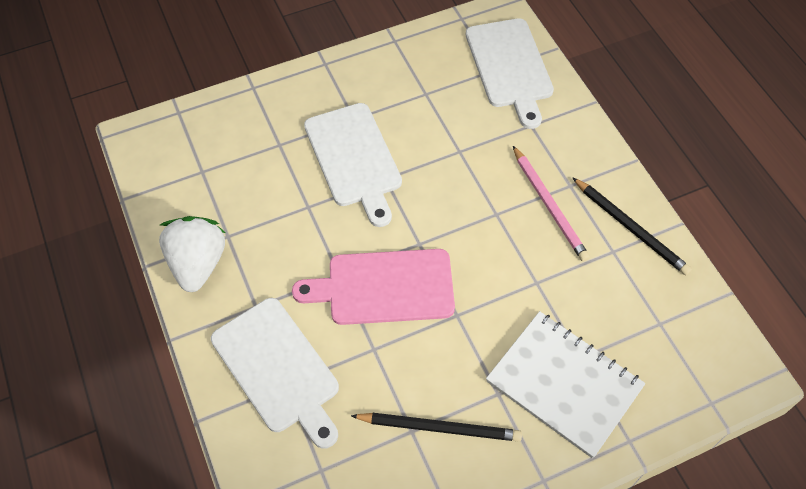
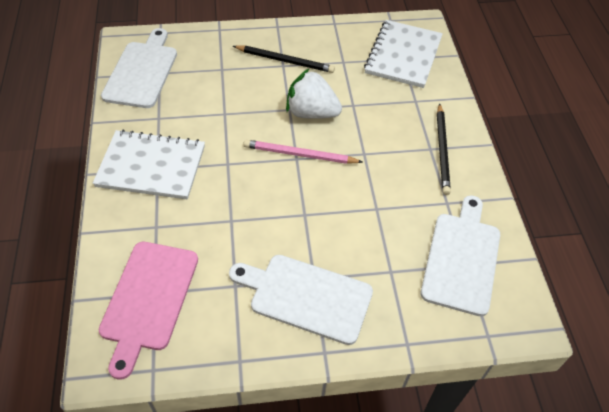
white notebook: [486,311,646,458] = 1 -> [93,130,205,199] [364,20,443,88] = 2

